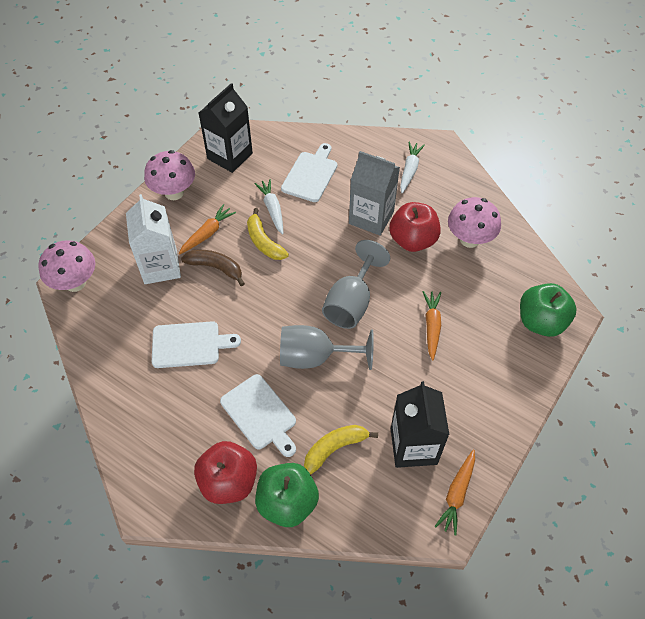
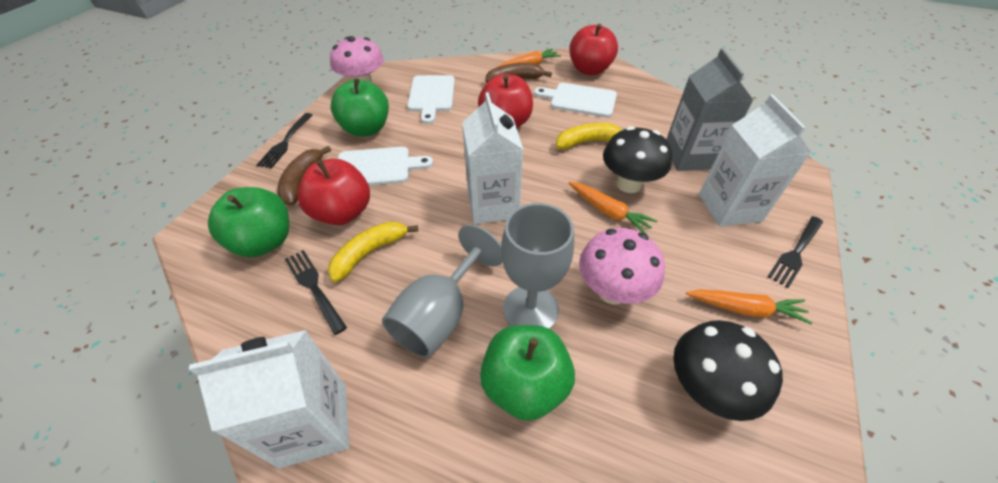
black carton: [199,83,253,173] [391,381,449,468] = 2 -> none = 0
black fork: none = 0 -> [257,113,313,169] [285,250,347,335] [768,216,823,288] = 3
black mushroom: none = 0 -> [603,126,672,193] [673,320,783,421] = 2
brown banana: [181,250,245,286] = 1 -> [277,146,331,206] [485,63,552,83] = 2
green apple: [255,463,319,527] [520,283,577,337] = 2 -> [208,187,289,257] [331,78,389,137] [480,325,575,421] = 3
pink mushroom: [38,240,95,292] [144,150,195,200] [448,197,501,248] = 3 -> [330,36,384,83] [579,228,665,304] = 2
red apple: [194,441,257,504] [389,202,441,252] = 2 -> [297,159,370,225] [478,74,533,128] [569,24,618,75] = 3
white carrot: [254,179,283,235] [400,142,425,193] = 2 -> none = 0
white carton: [126,194,181,284] = 1 -> [189,330,349,469] [462,92,524,224] [699,95,811,227] = 3

